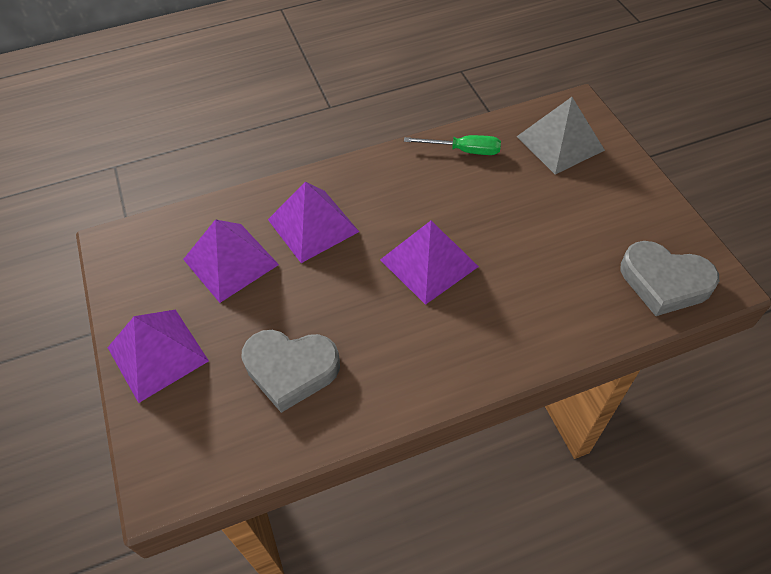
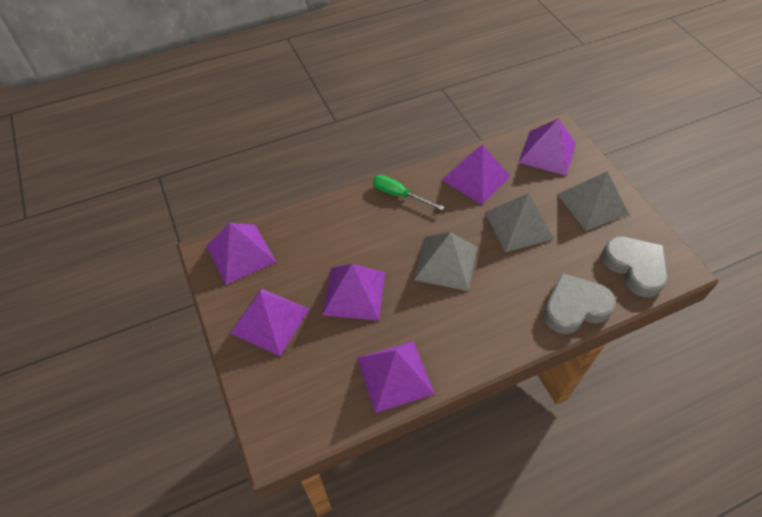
grey pyramid: [517,97,605,174] = 1 -> [414,232,477,291] [485,193,554,252] [557,171,629,231] = 3
purple pyramid: [107,309,209,403] [183,219,279,303] [268,182,359,263] [380,221,479,305] = 4 -> [206,223,276,285] [230,288,309,356] [322,264,385,321] [357,341,434,413] [442,145,510,205] [518,119,576,176] = 6

